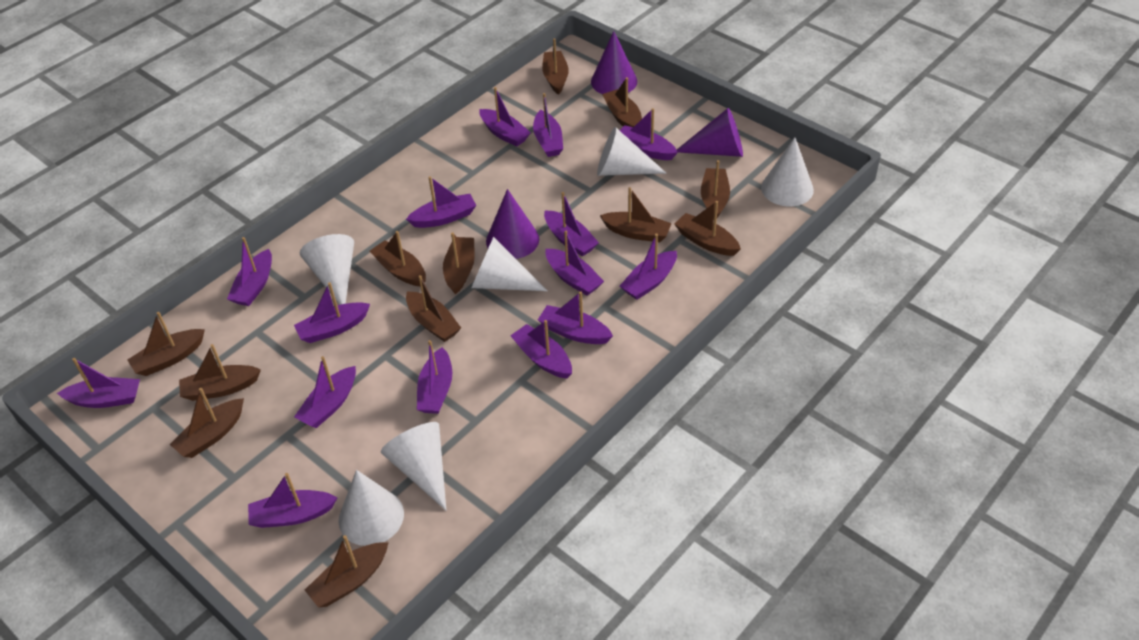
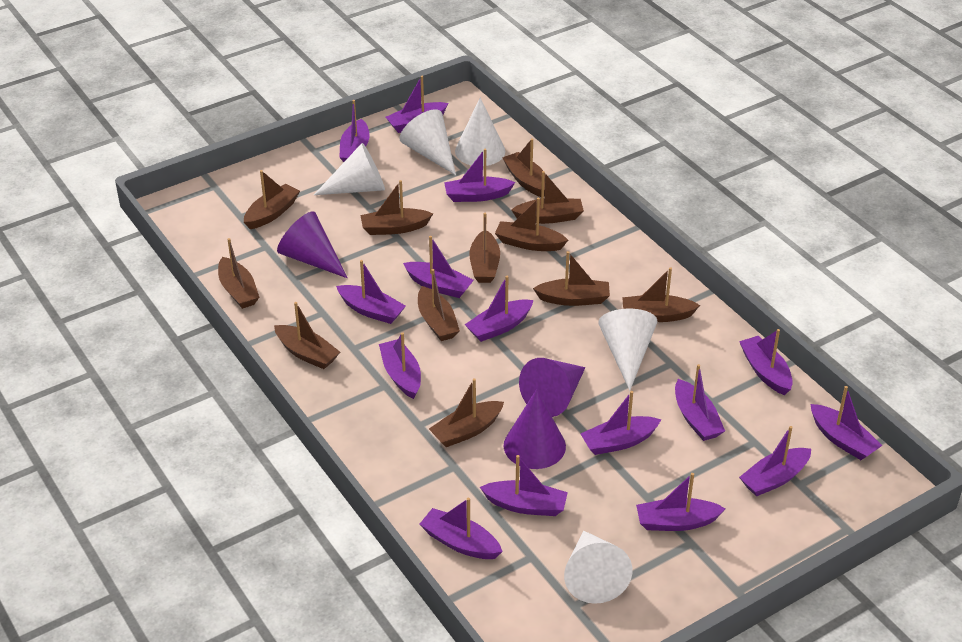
white cone: [300,234,354,305] [338,470,404,546] [381,422,446,510] [471,237,548,291] [597,127,667,176] [761,137,814,207] = 6 -> [314,143,385,195] [400,109,456,175] [455,98,505,166] [564,531,632,604] [598,309,657,391] = 5

